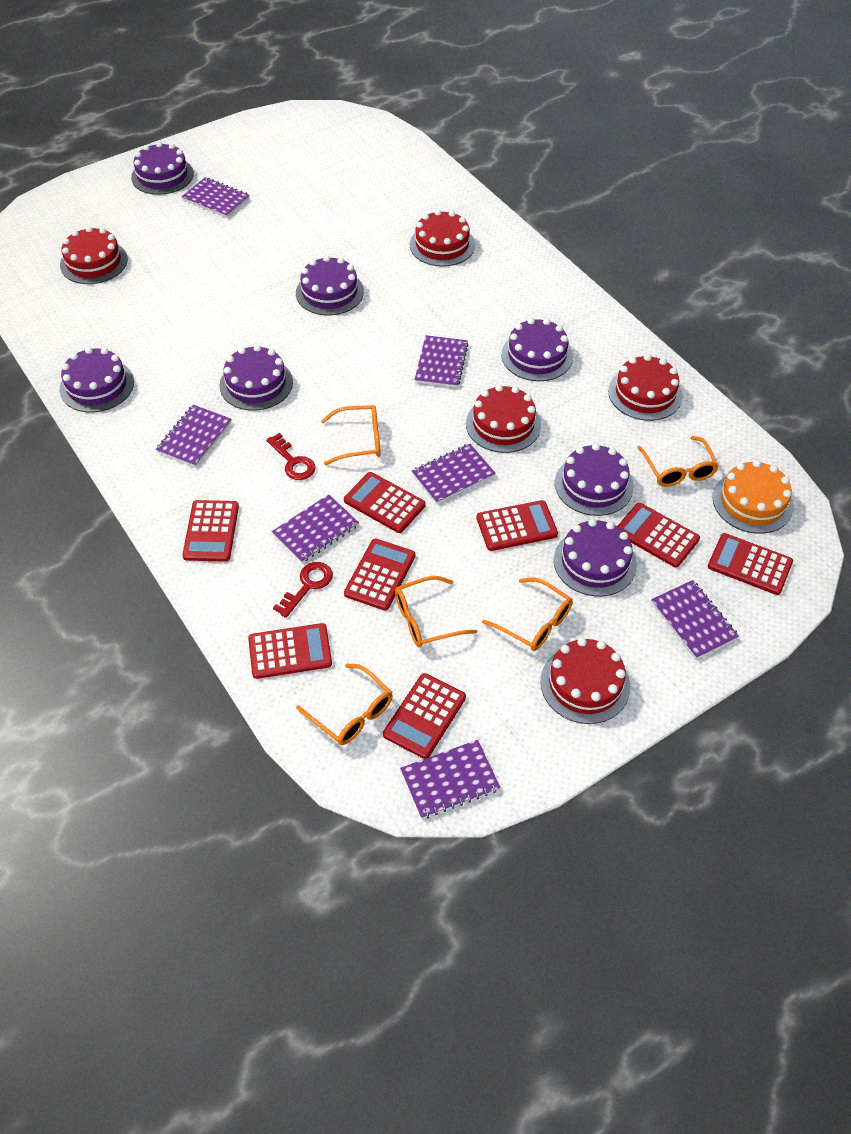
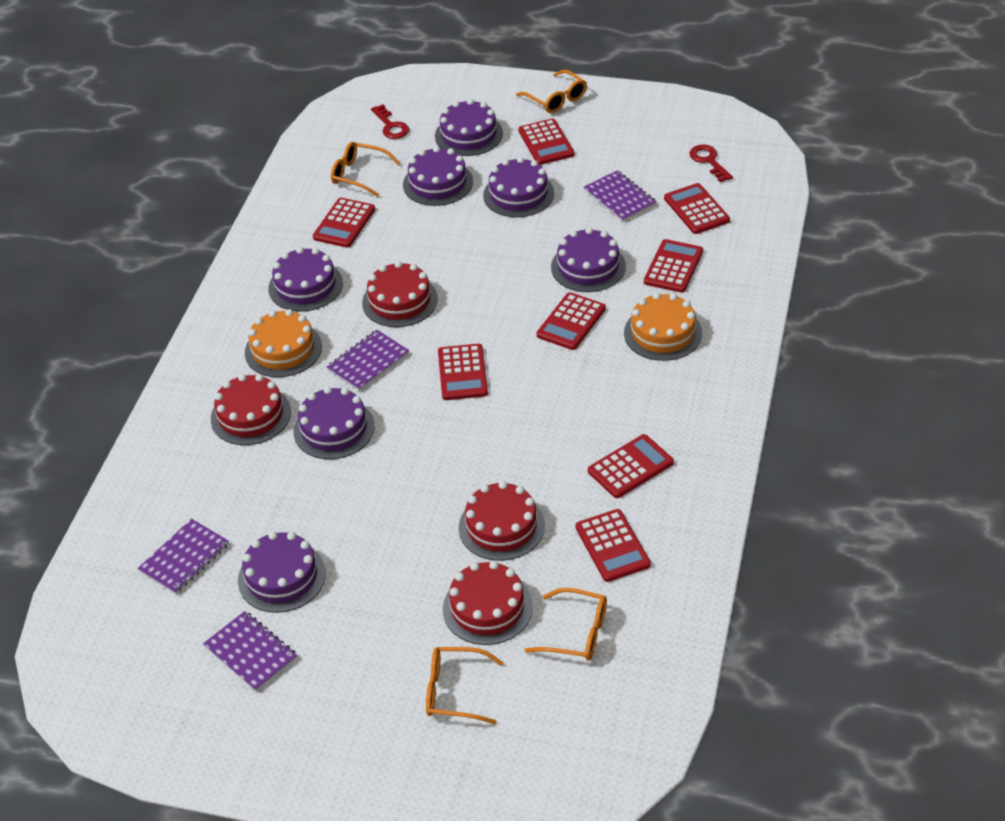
orange cake: [713,460,793,534] = 1 -> [245,309,322,377] [624,293,702,361] = 2
orange glasses: [296,663,393,745] [321,405,380,465] [395,576,477,647] [482,578,573,651] [637,436,719,487] = 5 -> [331,142,401,197] [426,647,504,724] [516,70,587,113] [525,588,607,661] = 4
purple notebook: [156,405,231,467] [182,177,250,218] [272,494,359,563] [400,740,501,819] [412,444,496,504] [414,335,468,388] [651,580,739,659] = 7 -> [138,519,229,594] [203,611,297,692] [327,330,409,391] [583,170,657,222] = 4
red cake: [60,226,128,284] [410,210,475,267] [466,385,541,453] [540,638,630,724] [608,354,683,421] = 5 -> [211,374,291,445] [362,261,438,327] [443,561,533,645] [459,481,545,561] = 4

